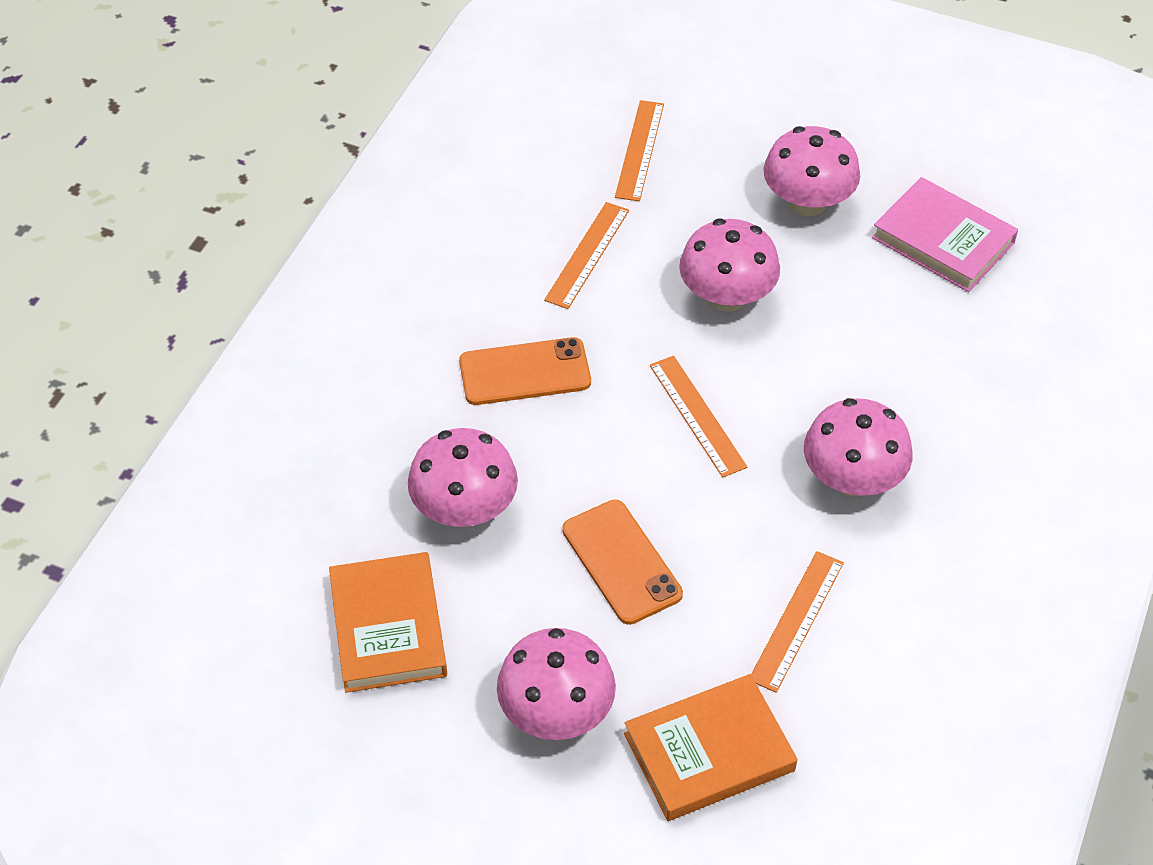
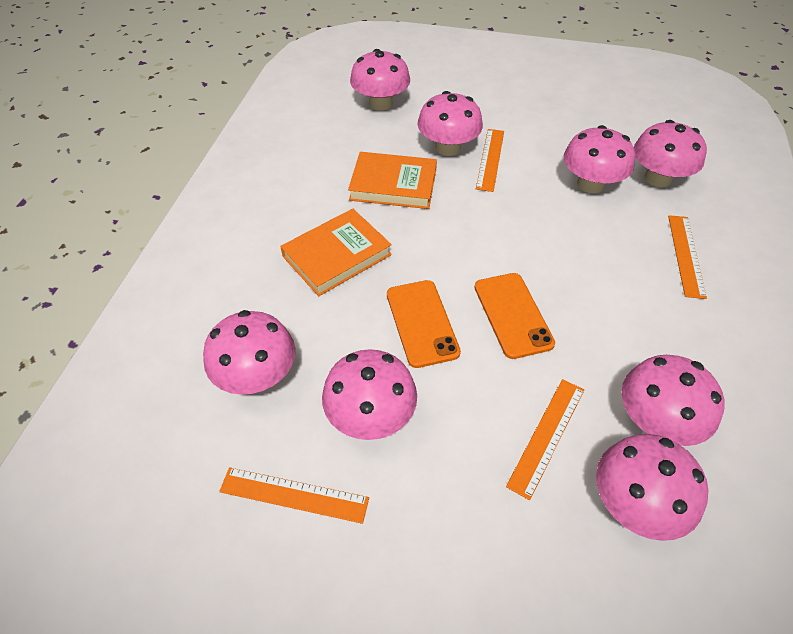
pink book: [872,177,1018,292] = 1 -> none = 0
pink mushroom: [408,428,518,527] [497,628,616,740] [679,218,780,312] [763,126,860,216] [804,398,913,497] = 5 -> [203,310,295,395] [322,349,417,440] [350,49,410,110] [418,91,483,156] [564,125,635,193] [596,434,708,541] [621,355,725,446] [634,120,707,187] = 8

